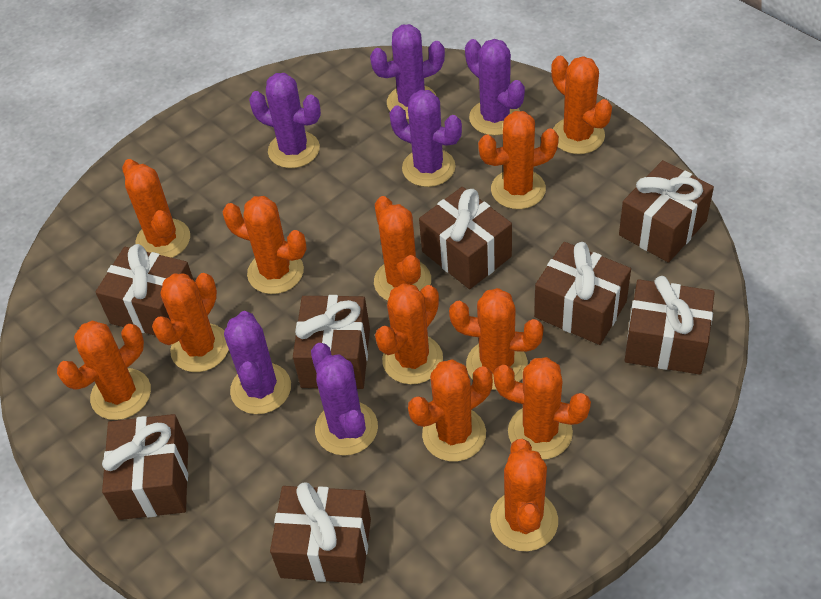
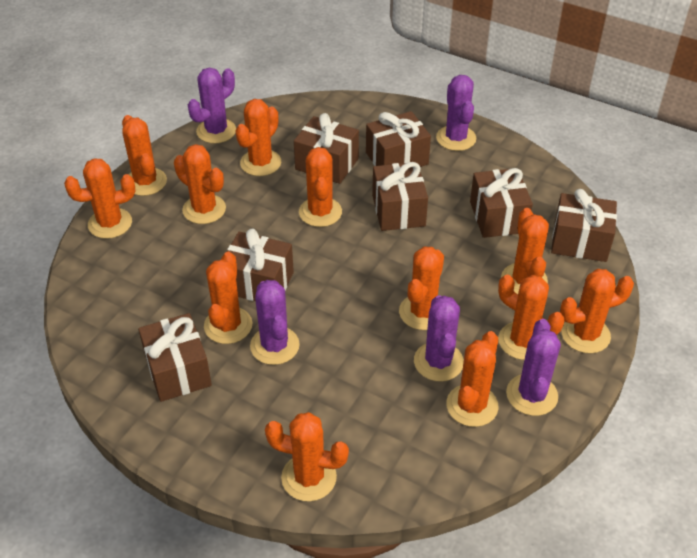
brown gift: [96,244,194,336] [102,414,188,520] [270,482,371,583] [293,295,370,389] [419,187,512,289] [534,242,631,345] [619,160,714,263] [624,276,715,375] = 8 -> [138,313,212,402] [227,228,294,301] [294,113,359,184] [366,111,431,167] [372,162,428,231] [470,168,533,238] [551,189,617,262] = 7
purple cactus: [224,311,291,414] [249,73,321,168] [311,343,378,456] [370,24,445,120] [389,90,462,187] [465,39,525,136] = 6 -> [188,68,236,144] [250,280,300,365] [414,295,464,382] [436,75,476,151] [506,319,561,416] = 5

